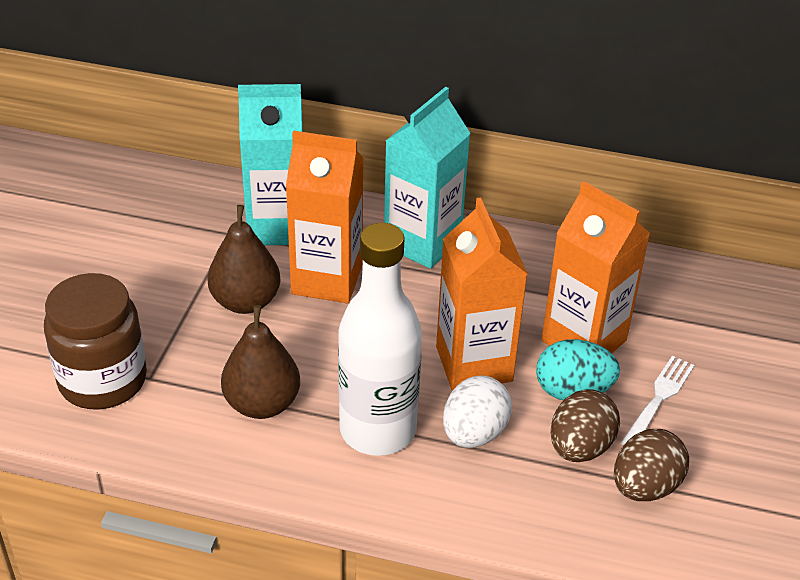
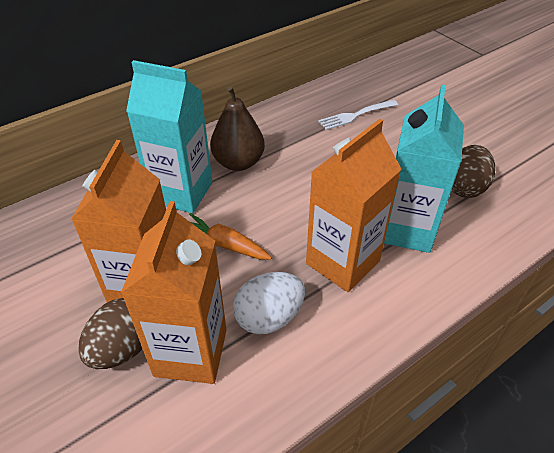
brown jar: [44,273,147,409] = 1 -> none = 0
brown pear: [207,205,281,314] [221,305,300,419] = 2 -> [210,86,265,171] = 1
orange carrot: none = 0 -> [189,213,272,260] = 1
turquoise egg: [536,339,620,400] = 1 -> none = 0
white bottle: [338,223,422,456] = 1 -> none = 0

